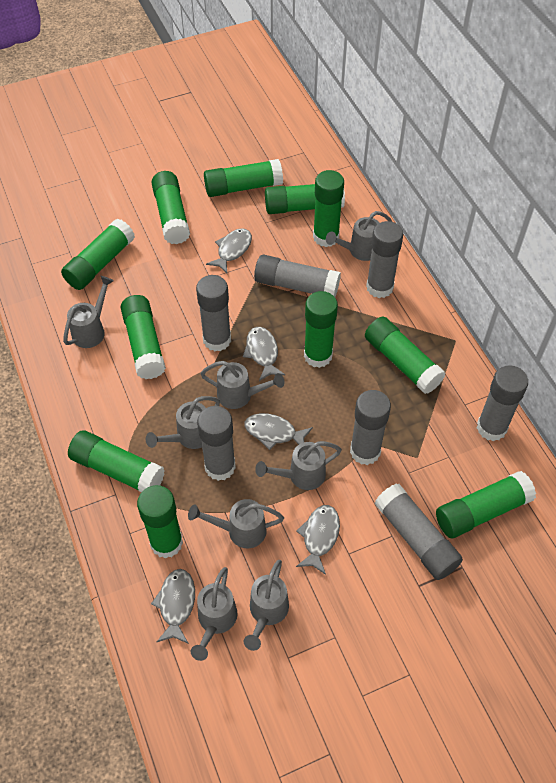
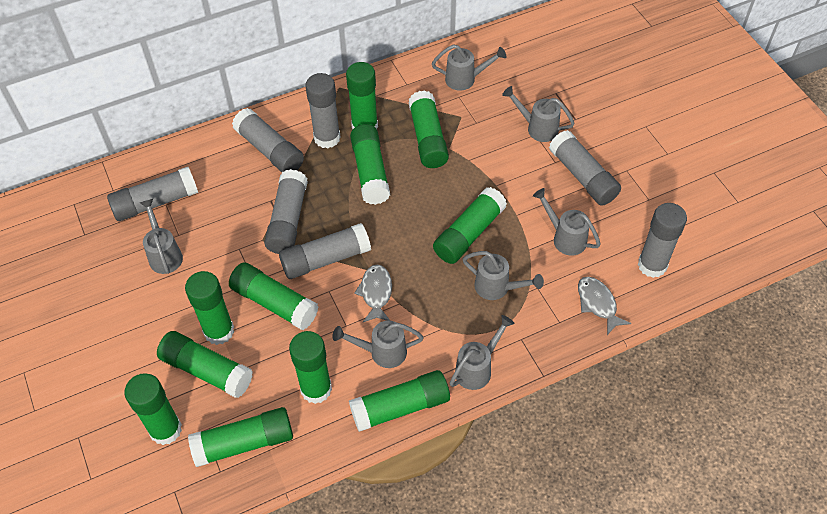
grey fish: [151,569,195,644] [206,228,252,273] [243,327,285,381] [244,413,313,450] [296,505,340,575] = 5 -> [354,265,392,322] [578,277,631,335] = 2
grey watering can: [63,276,114,348] [146,396,220,449] [188,499,284,549] [191,567,238,661] [200,361,284,409] [244,560,289,651] [255,441,342,490] [326,211,392,261] = 8 -> [140,199,183,274] [332,321,424,368] [432,44,507,91] [450,315,515,390] [463,251,544,300] [502,86,575,142] [533,188,601,256] = 7

